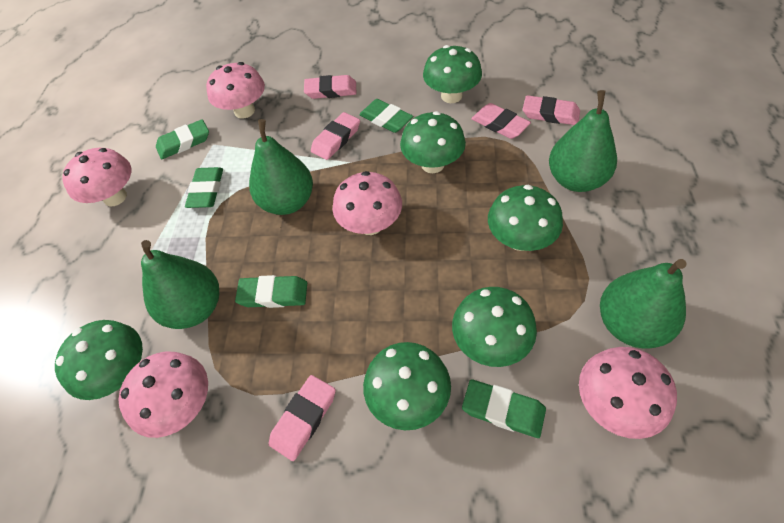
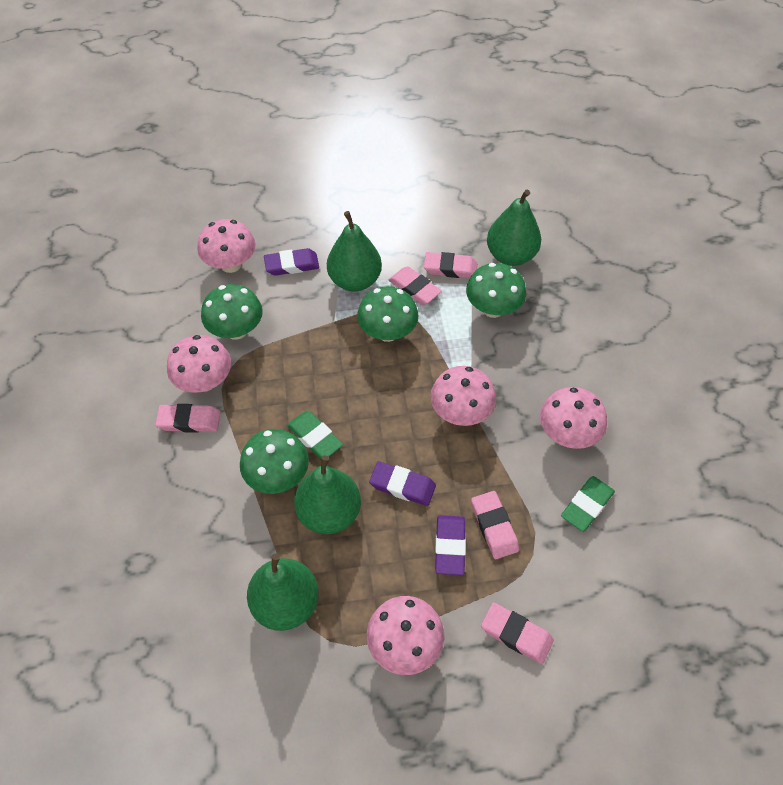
green eraser: [156,119,209,159] [185,167,223,208] [235,275,307,308] [359,99,413,133] [462,379,546,438] = 5 -> [287,411,343,459] [561,476,615,532] = 2
green mushroom: [55,320,143,400] [363,342,451,430] [400,111,466,173] [423,45,482,103] [452,287,537,367] [488,185,563,251] = 6 -> [201,284,263,340] [240,429,309,494] [357,286,419,342] [466,263,526,318] = 4
purple eraser: none = 0 -> [264,248,319,276] [369,461,436,506] [435,515,466,575] = 3

